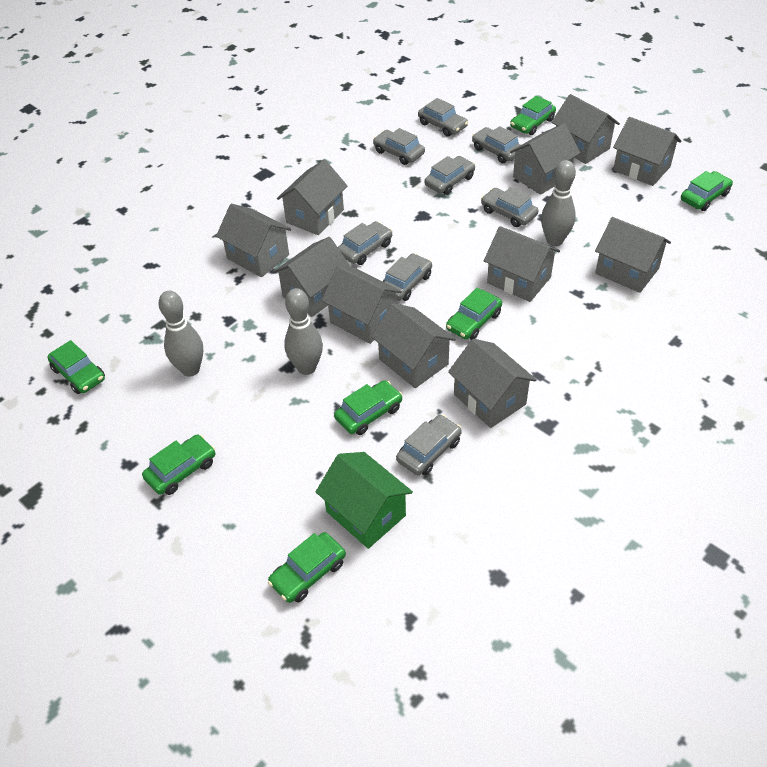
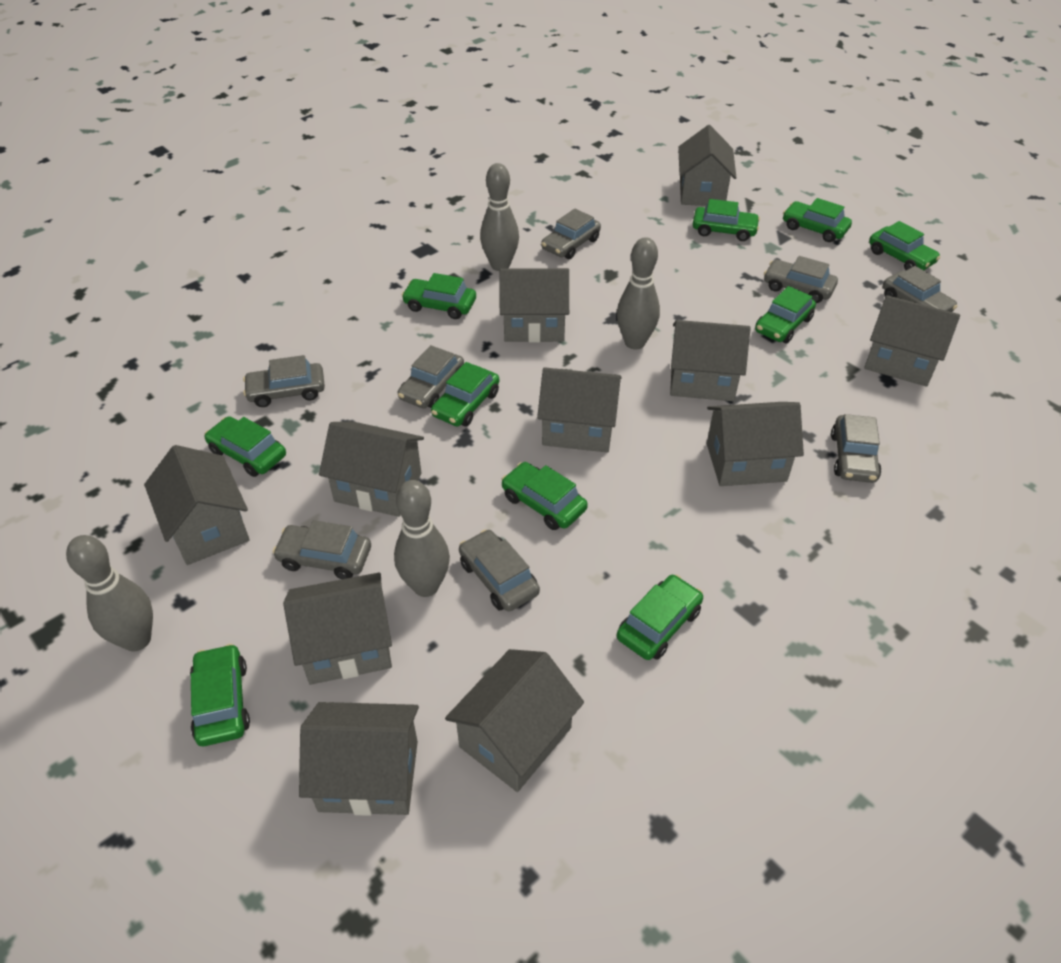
green car: [47,340,105,394] [142,434,215,495] [268,532,346,603] [334,380,403,435] [446,288,502,340] [510,96,556,135] [681,171,733,211] = 7 -> [190,644,250,746] [204,416,286,477] [401,273,476,319] [431,362,499,427] [501,462,588,530] [617,575,703,660] [693,199,760,241] [755,286,816,343] [783,198,852,242] [869,221,940,270] = 10
green house: [316,452,413,549] = 1 -> none = 0
grey bowling pin: [158,291,203,377] [284,288,323,375] [541,160,576,246] = 3 -> [66,535,153,651] [394,480,450,597] [480,163,519,271] [617,237,660,349] = 4

